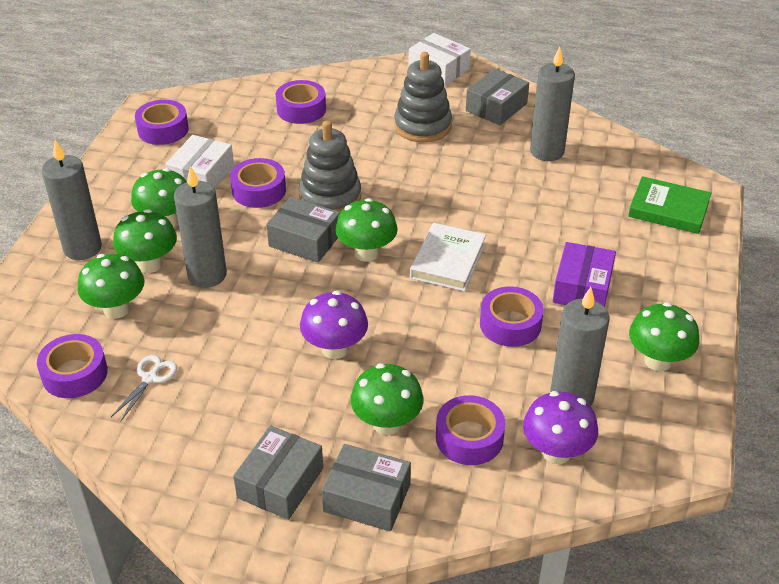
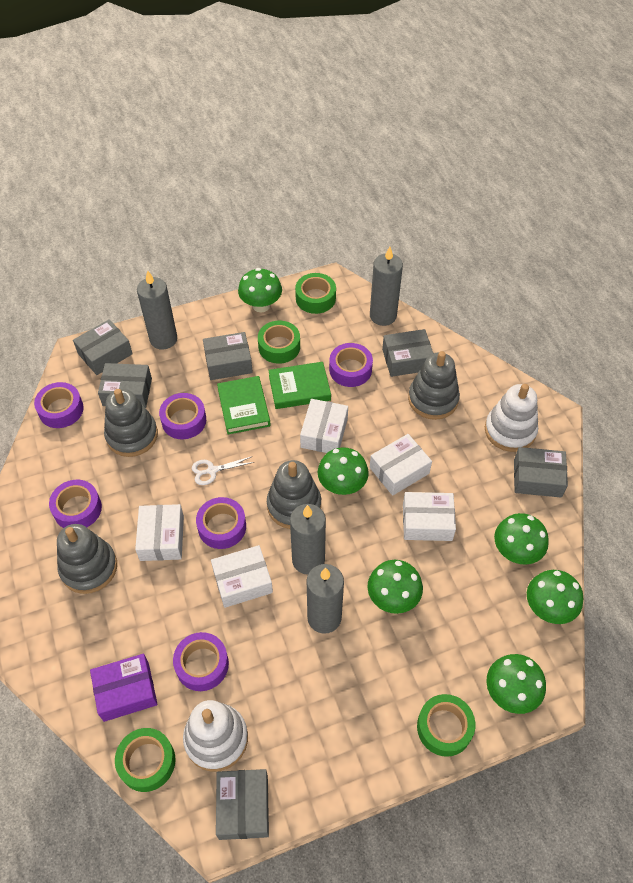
green book: [628,176,711,234] = 1 -> [217,376,270,434] [268,362,331,409] = 2
green tape: none = 0 -> [115,728,176,792] [258,321,300,364] [295,273,336,314] [417,694,475,757] = 4
grey box: [233,426,323,520] [266,197,340,263] [322,444,411,531] [466,69,529,125] = 4 -> [73,319,133,375] [98,363,152,408] [203,332,253,380] [216,769,269,840] [382,329,433,377] [514,447,568,498] = 6
grey stacking toy: [299,121,361,212] [394,52,452,143] = 2 -> [57,524,117,594] [104,389,158,457] [267,460,321,529] [408,351,460,420] = 4
purple mushroom: [300,291,368,359] [523,391,598,464] = 2 -> none = 0
white book: [410,223,486,291] = 1 -> none = 0
white box: [166,135,234,189] [408,33,471,86] = 2 -> [135,504,184,561] [211,545,273,608] [300,399,348,453] [370,434,432,496] [403,492,456,541] = 5
white stacking toy: none = 0 -> [183,700,248,772] [485,384,538,452] = 2

